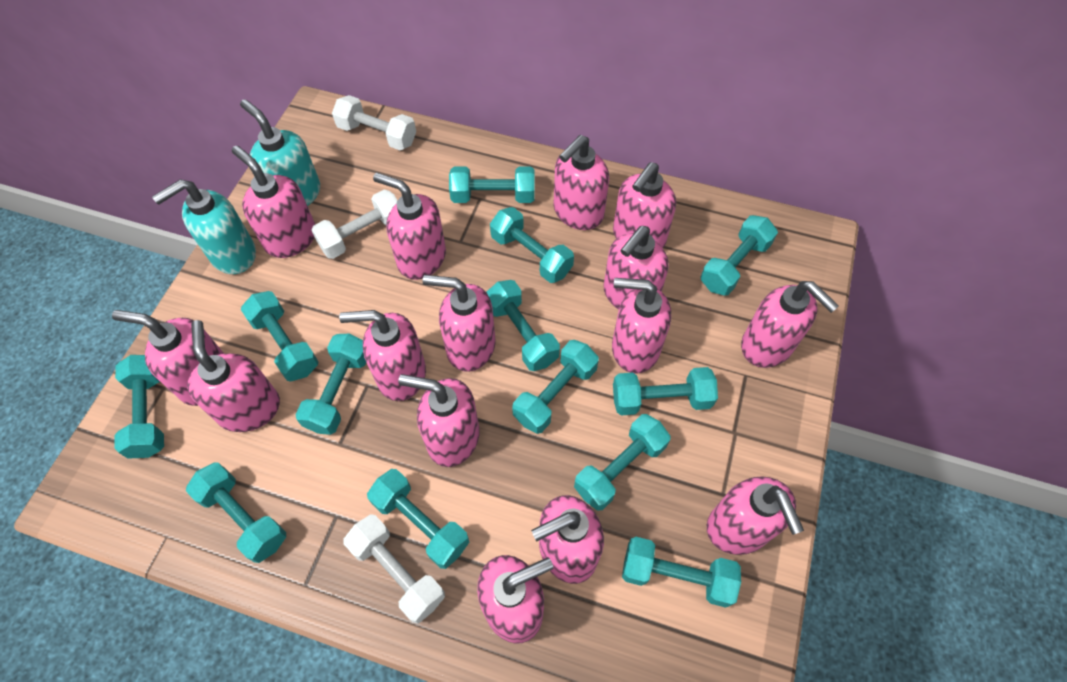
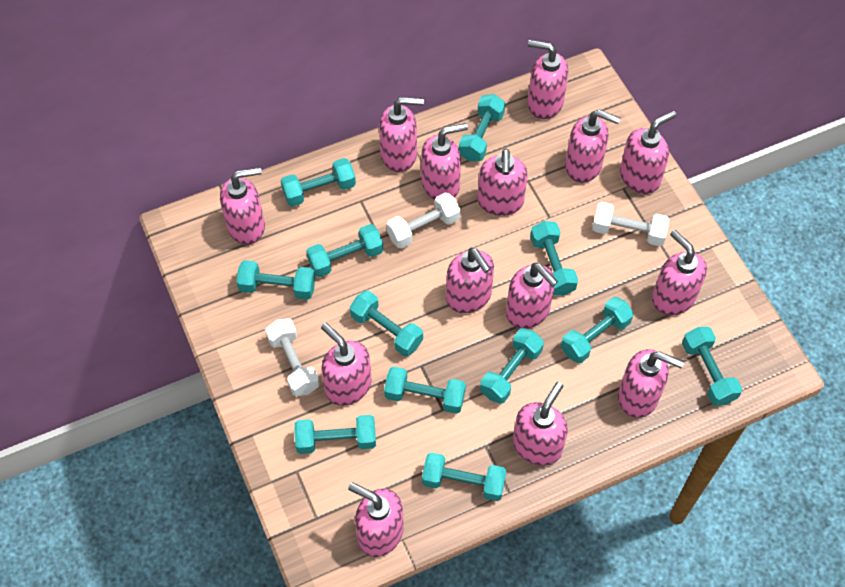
pink soap dispenser: [112,310,224,406] [187,320,280,432] [232,146,315,258] [339,310,426,401] [373,172,446,280] [398,374,479,467] [423,275,496,372] [477,555,553,644] [531,495,604,584] [553,135,609,230] [604,226,669,310] [612,278,671,374] [613,162,676,248] [707,476,804,555] [741,281,839,368] = 15 -> [220,167,265,245] [321,323,372,406] [348,482,404,557] [379,97,424,172] [421,123,468,200] [446,247,494,313] [478,149,528,216] [506,263,558,329] [513,382,568,466] [528,40,568,120] [565,110,621,183] [618,349,684,418] [620,111,676,194] [652,230,707,315] = 14
turquoise dumbbell: [114,355,164,459] [186,462,286,563] [241,291,319,382] [295,334,366,435] [367,469,469,569] [449,167,535,203] [486,280,560,371] [490,207,574,283] [512,340,599,434] [574,414,671,511] [613,367,718,416] [622,537,741,608] [701,215,778,296] = 13 -> [237,260,315,300] [280,158,356,207] [294,415,376,454] [306,224,383,277] [350,291,423,356] [384,367,466,414] [422,452,507,501] [459,94,505,161] [480,328,544,404] [530,221,578,296] [561,297,634,363] [682,327,742,406] = 12
turquoise soap dispenser: [152,179,256,274] [240,99,320,206] = 2 -> none = 0

